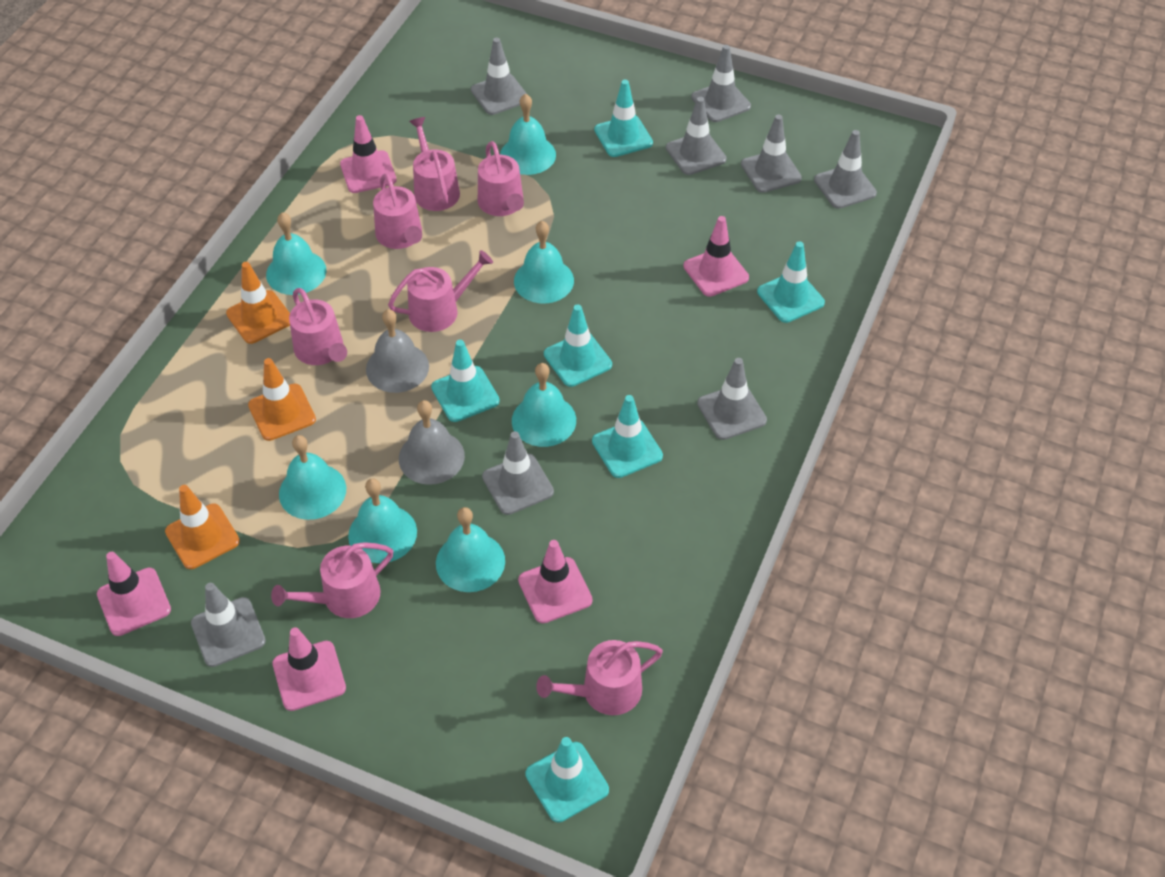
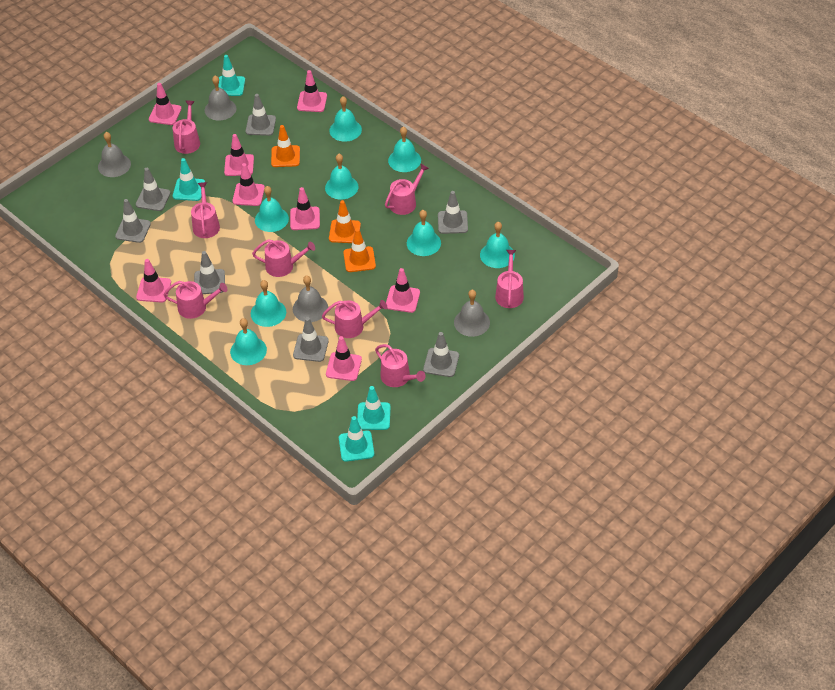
grey bell: [366,309,429,393] [399,400,465,485] = 2 -> [98,132,131,177] [205,76,236,121] [293,275,328,322] [454,290,490,337] = 4
grey traffic cone: [191,583,266,667] [471,38,528,115] [482,431,554,515] [666,97,727,175] [691,45,751,122] [697,358,767,440] [741,115,802,193] [814,130,877,209] = 8 -> [115,199,151,243] [136,168,171,211] [194,251,225,294] [246,94,276,136] [293,317,329,362] [423,332,459,377] [438,191,468,234] = 7
pink traffic cone: [97,552,171,636] [273,628,346,711] [340,115,397,193] [518,540,592,623] [683,216,749,297] = 5 -> [136,259,171,303] [149,83,182,125] [224,134,254,176] [232,163,265,206] [290,187,320,230] [297,70,327,112] [326,336,362,381] [386,268,420,313] = 8
pink watering can: [271,542,393,618] [289,288,347,365] [373,174,422,249] [388,250,493,332] [409,117,460,211] [478,141,524,216] [536,640,663,715] = 7 -> [164,281,228,319] [172,100,200,154] [191,182,220,238] [252,239,315,277] [322,300,387,338] [375,344,425,387] [385,164,429,215] [495,250,524,308] = 8
turquoise bell: [266,212,326,295] [279,435,346,520] [348,478,417,563] [436,507,505,592] [500,94,556,175] [512,363,576,447] [514,221,574,303] = 7 -> [230,318,267,365] [251,280,286,327] [255,186,289,232] [325,154,359,199] [329,96,362,142] [388,126,421,172] [407,210,441,256] [480,222,515,268] = 8
turquoise traffic cone: [431,340,500,422] [525,737,609,823] [544,304,612,387] [592,395,663,478] [594,80,653,157] [757,241,825,323] = 6 -> [173,158,205,201] [218,55,245,96] [339,416,374,462] [357,386,391,430] = 4

